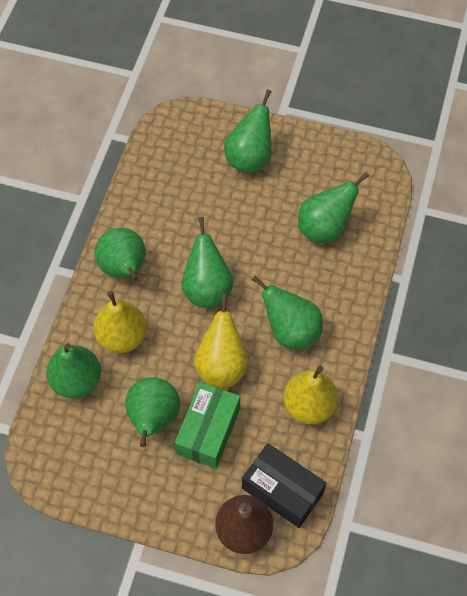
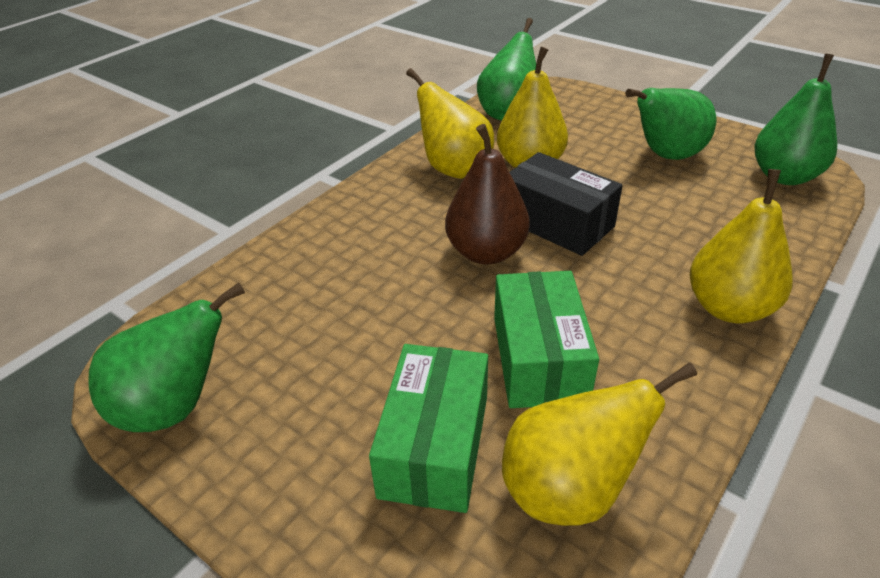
green box: [175,382,240,469] = 1 -> [369,344,488,513] [494,271,599,408] = 2
green pear: [46,343,101,398] [95,228,146,281] [125,377,180,447] [181,217,233,308] [224,89,272,173] [252,276,323,350] [298,172,369,243] = 7 -> [89,282,245,432] [477,18,536,121] [625,88,717,160] [754,54,837,185] = 4
yellow pear: [93,291,147,353] [194,294,248,388] [283,365,338,424] = 3 -> [406,68,494,179] [497,47,568,168] [502,363,697,526] [690,169,793,323] = 4

